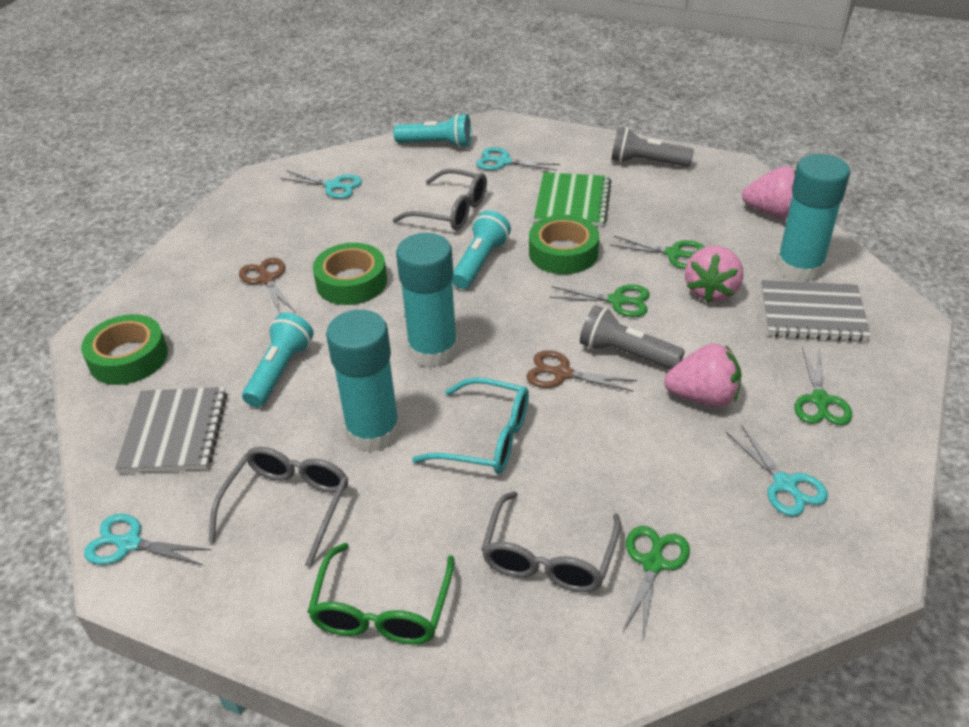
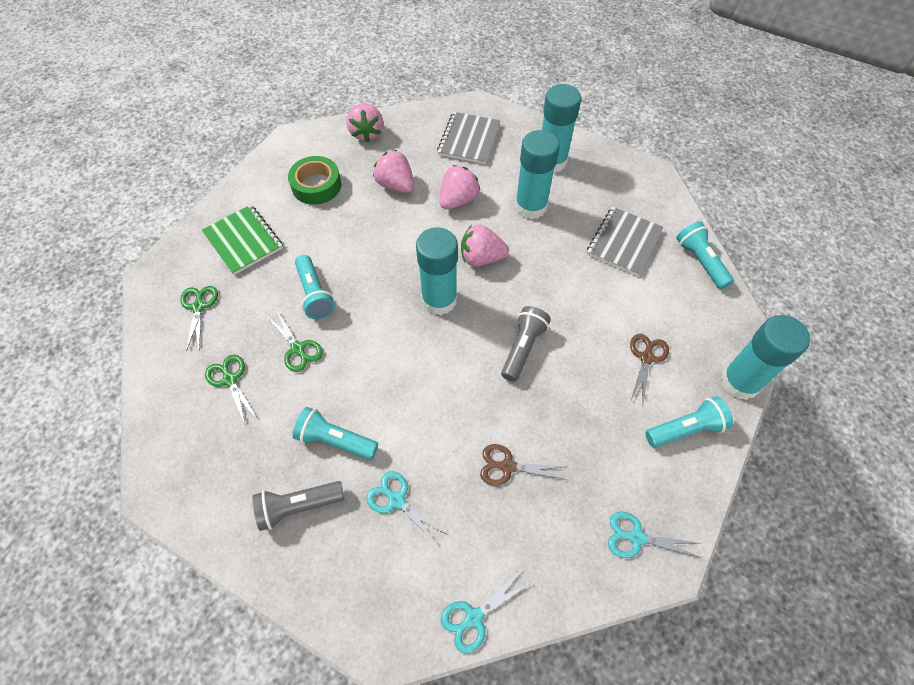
green glasses: [308,543,454,645] = 1 -> none = 0
green scissors: [549,285,650,317] [610,236,705,269] [622,526,690,639] [794,347,853,425] = 4 -> [180,286,218,352] [205,355,257,424] [267,309,323,372] = 3
green tape: [81,314,168,385] [313,243,387,305] [529,215,599,274] = 3 -> [288,156,341,205] = 1
grey glasses: [209,447,349,567] [392,169,487,231] [481,491,621,592] = 3 -> none = 0
pink strawberry: [664,343,741,407] [685,246,743,303] [742,166,796,219] = 3 -> [346,103,383,142] [373,150,414,193] [440,165,480,210] [461,224,509,266] = 4
turquoise flashlight: [242,313,314,407] [394,113,471,148] [452,210,511,289] = 3 -> [292,407,378,460] [295,255,335,319] [646,396,733,448] [676,221,734,289] = 4
turquoise glasses: [412,377,529,474] = 1 -> none = 0
turquoise glue stick: [326,310,400,453] [396,233,458,368] [776,154,850,282] = 3 -> [416,227,458,315] [515,130,560,219] [542,84,581,173] [721,315,810,400] = 4
turquoise scissors: [84,514,212,565] [280,171,362,199] [476,147,560,171] [727,425,828,516] = 4 -> [366,471,446,544] [441,570,530,654] [608,511,701,558] = 3

